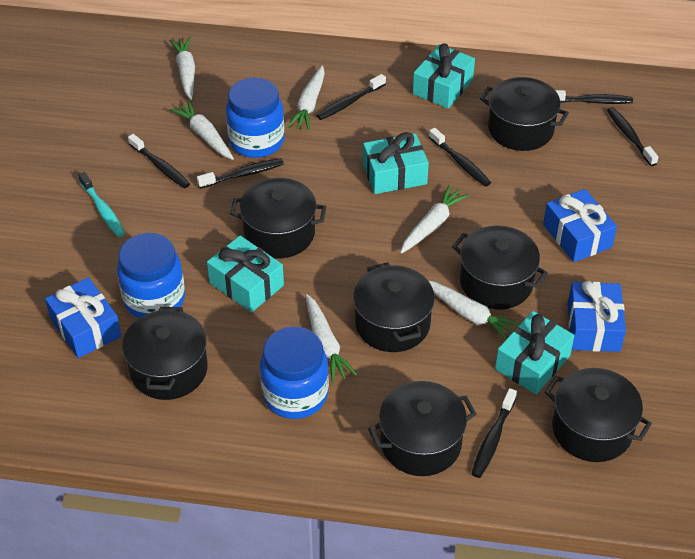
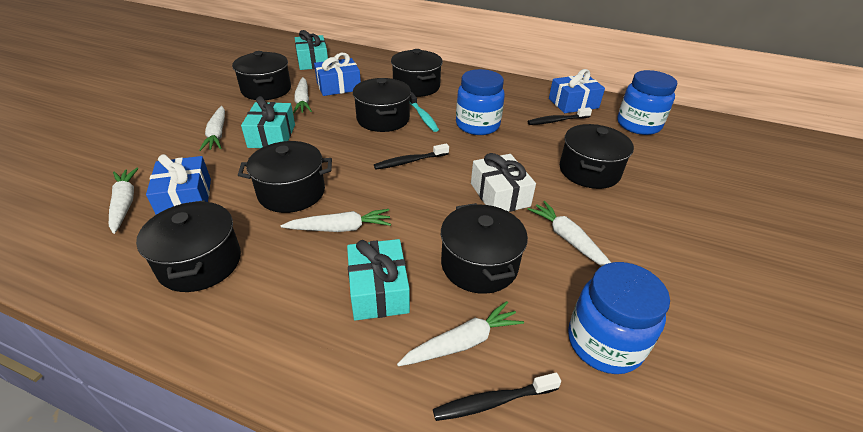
black toothbrush: [128,134,190,189] [197,158,284,189] [316,74,386,120] [429,128,491,187] [472,388,517,478] [555,90,633,104] [607,107,658,166] = 7 -> [374,143,449,169] [433,373,561,421] [527,107,592,125] = 3
turquoise gift: [207,236,284,312] [363,132,429,194] [413,43,475,108] [495,311,575,394] = 4 -> [241,96,295,148] [295,30,328,70] [347,239,410,321] = 3
white gift: none = 0 -> [471,153,536,212] = 1

